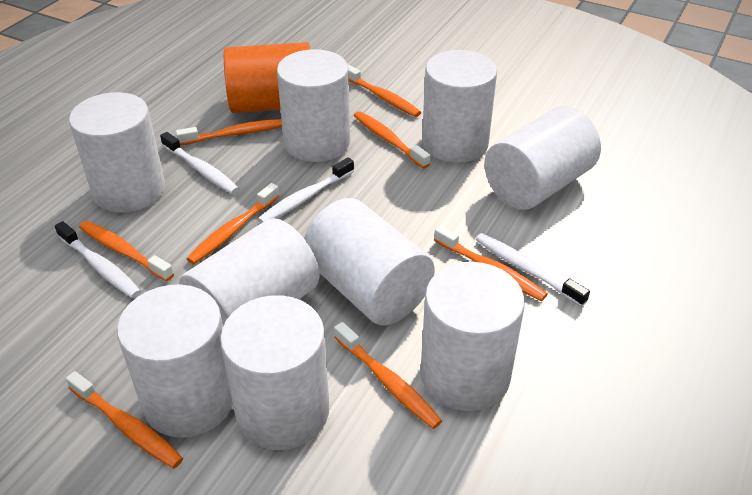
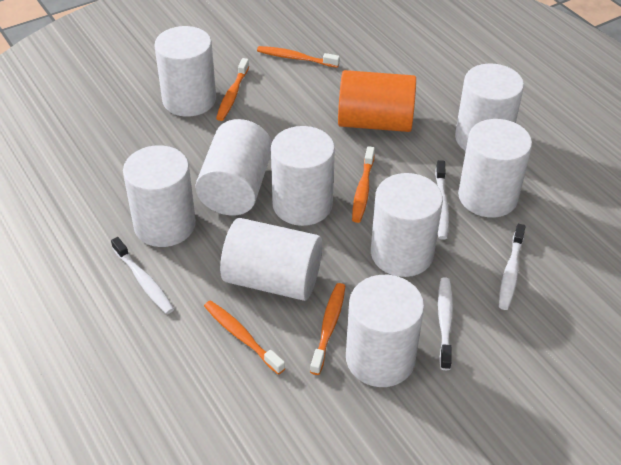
orange toothbrush: [66,371,183,469] [79,221,174,281] [176,119,282,145] [186,183,279,264] [334,322,442,429] [348,64,421,117] [354,111,430,169] [434,225,548,301] = 8 -> [204,300,285,375] [216,58,249,121] [257,46,340,68] [310,283,345,375] [352,146,375,223] = 5

